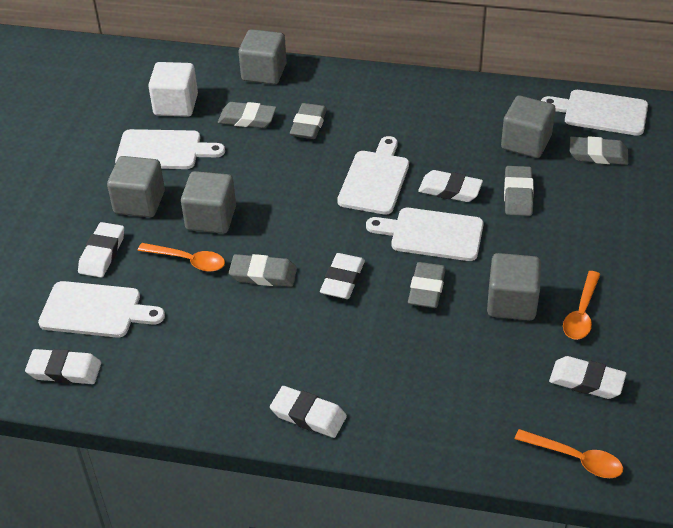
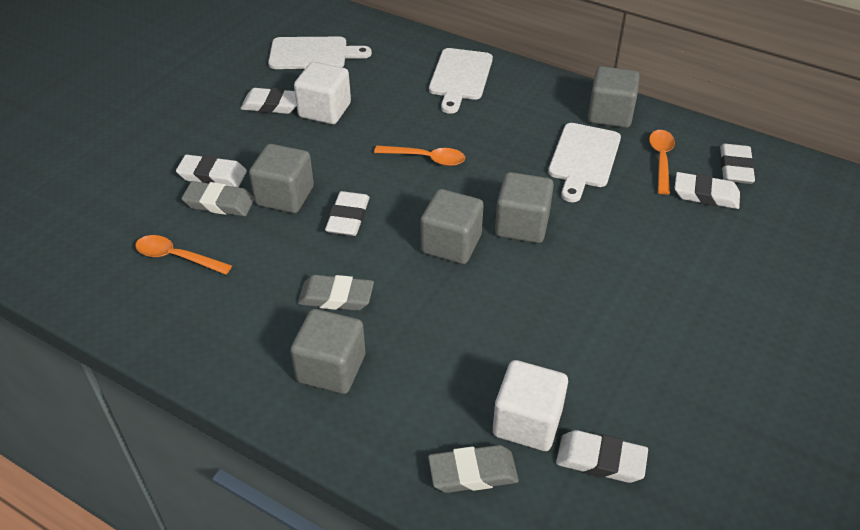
grey eraser: [218,102,276,128] [229,254,297,287] [290,103,327,139] [408,262,446,308] [504,166,534,216] [570,136,628,165] = 6 -> [181,181,254,216] [298,275,374,311] [428,445,519,493] = 3
white cube: [148,62,198,117] = 1 -> [294,62,351,124] [493,360,568,451] = 2
white cutting board: [38,281,165,338] [115,129,225,169] [337,136,409,215] [366,208,484,261] [541,90,648,136] = 5 -> [268,37,372,69] [429,48,493,114] [548,123,621,202] = 3

